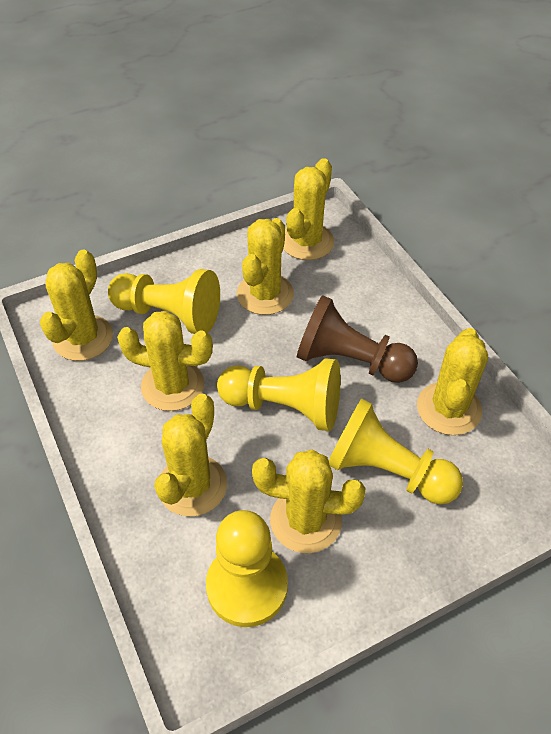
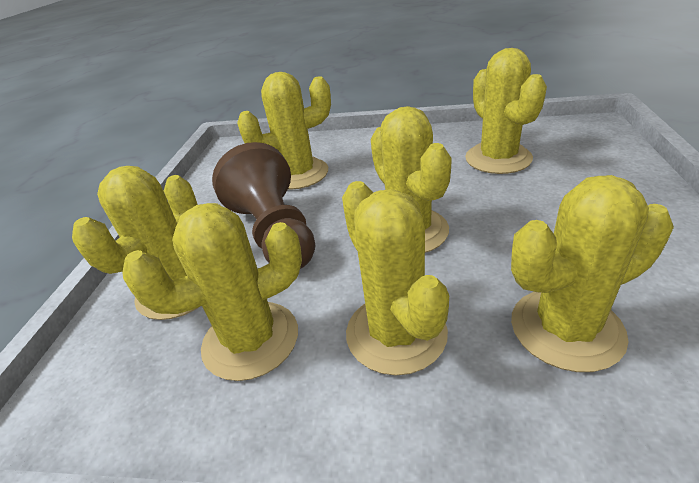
yellow pawn: [108,269,220,334] [206,510,288,627] [217,358,340,431] [329,398,463,505] = 4 -> none = 0

